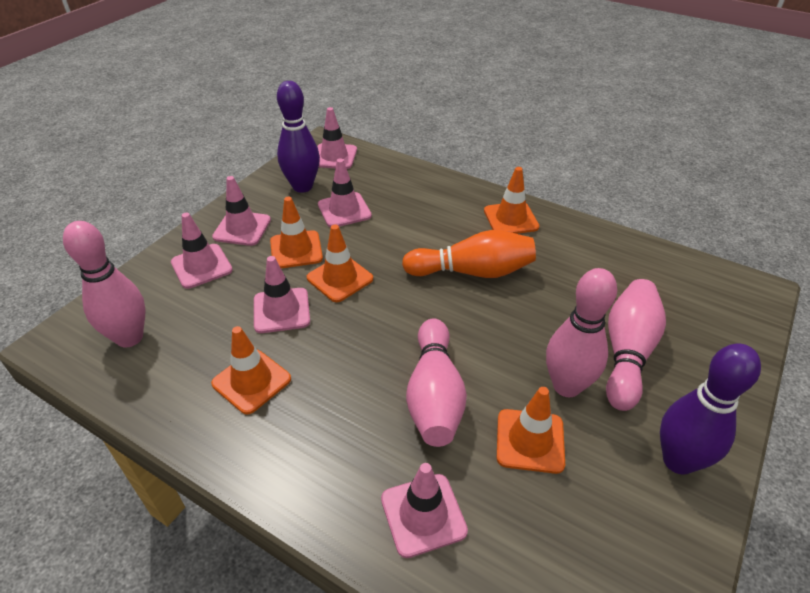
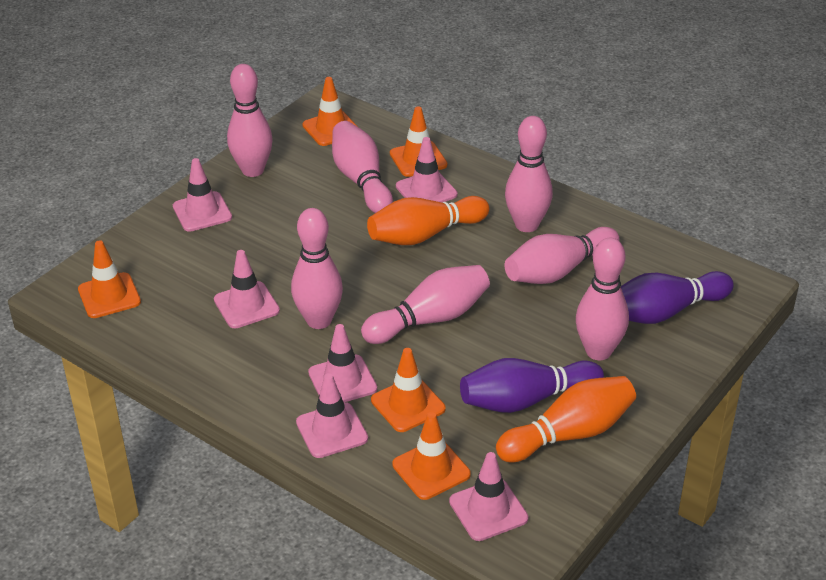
orange bowling pin: [402,230,536,278] = 1 -> [367,196,489,245] [496,376,636,462] = 2
pink bowling pin: [63,221,146,347] [406,318,467,447] [546,268,617,397] [606,279,666,411] = 4 -> [227,64,273,177] [291,208,343,329] [332,121,393,213] [361,265,490,344] [505,116,553,232] [505,227,620,284] [576,238,629,360] = 7

